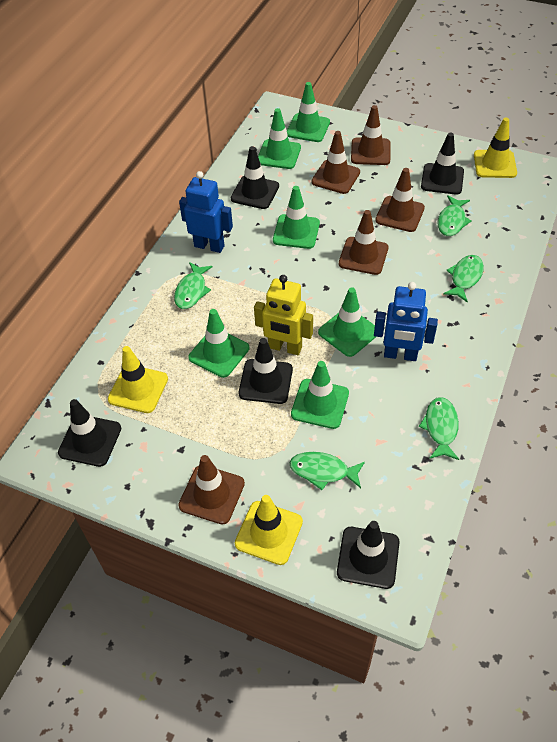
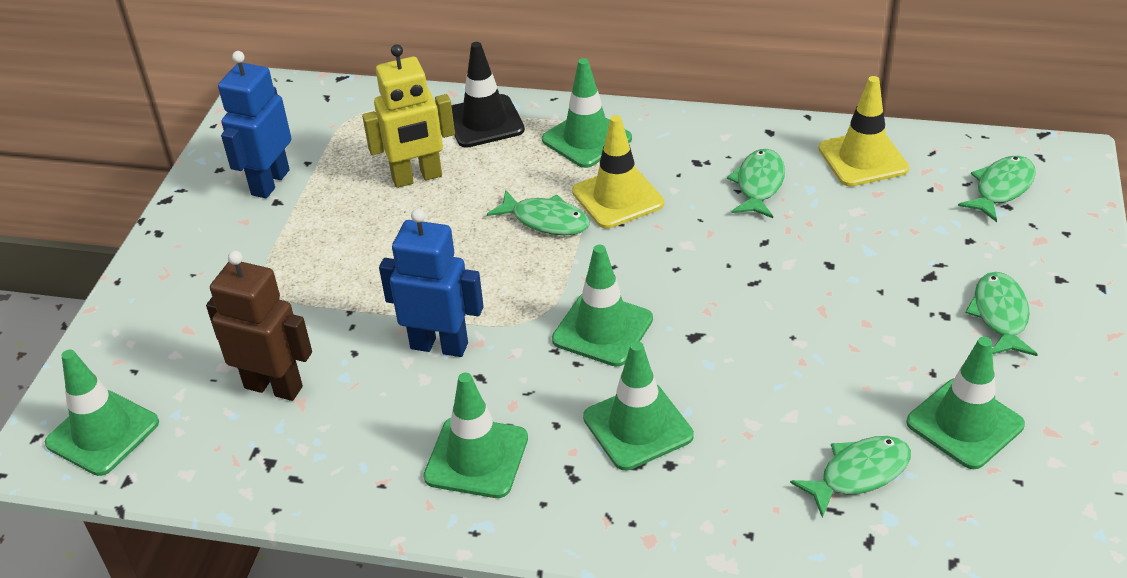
black traffic cone: [58,399,121,467] [231,146,279,209] [239,338,293,404] [337,521,400,589] [421,133,464,195] = 5 -> [451,42,525,148] = 1
brown robot: none = 0 -> [206,251,312,401] = 1
brown traffic cone: [178,455,245,525] [311,131,360,194] [339,210,388,275] [351,105,390,165] [375,168,425,232] = 5 -> none = 0
yellow traffic cone: [108,346,168,413] [235,495,303,565] [474,118,517,178] = 3 -> [572,115,664,229] [818,76,909,186] = 2

